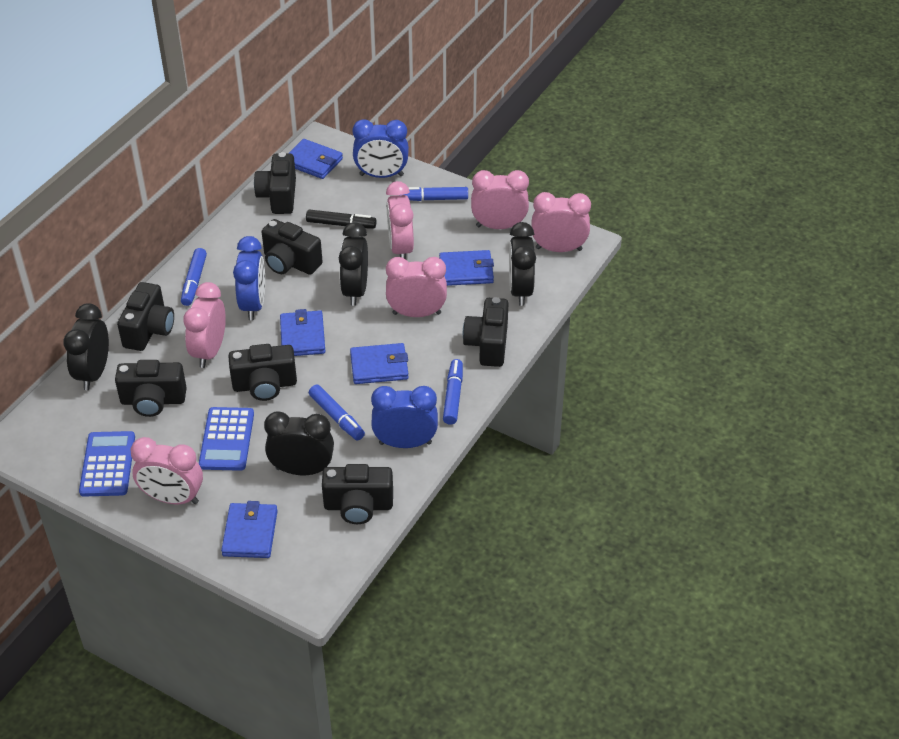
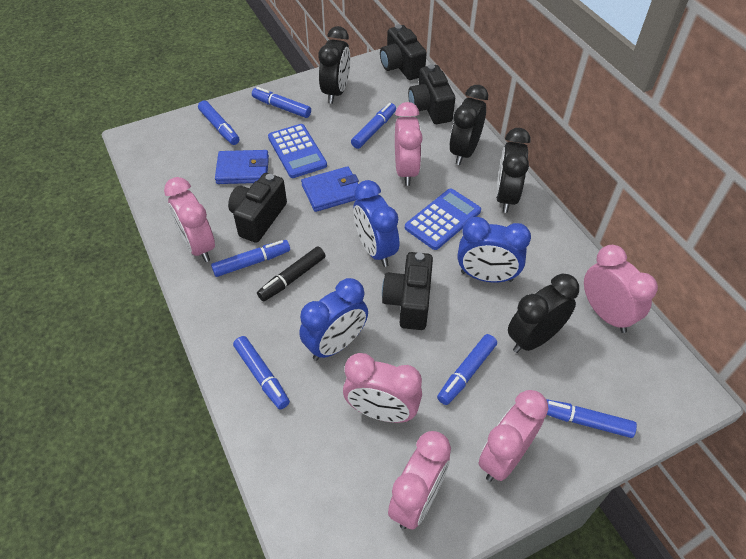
black camera: [115,360,187,417] [117,282,174,351] [228,344,297,401] [254,152,296,214] [262,219,323,275] [322,464,393,524] [463,297,509,367] = 7 -> [228,173,287,243] [380,25,427,80] [382,252,433,330] [408,64,455,124] = 4
blue marker: [181,248,207,306] [309,384,365,440] [403,187,468,201] [443,359,463,425] = 4 -> [198,100,239,145] [211,240,290,277] [233,336,290,409] [252,87,311,118] [351,103,396,149] [437,334,497,405] [546,399,637,438] = 7
blue wallet: [221,501,278,558] [280,309,325,356] [289,139,343,179] [350,343,409,384] [439,250,494,286] = 5 -> [215,150,269,184] [301,166,359,212] = 2

